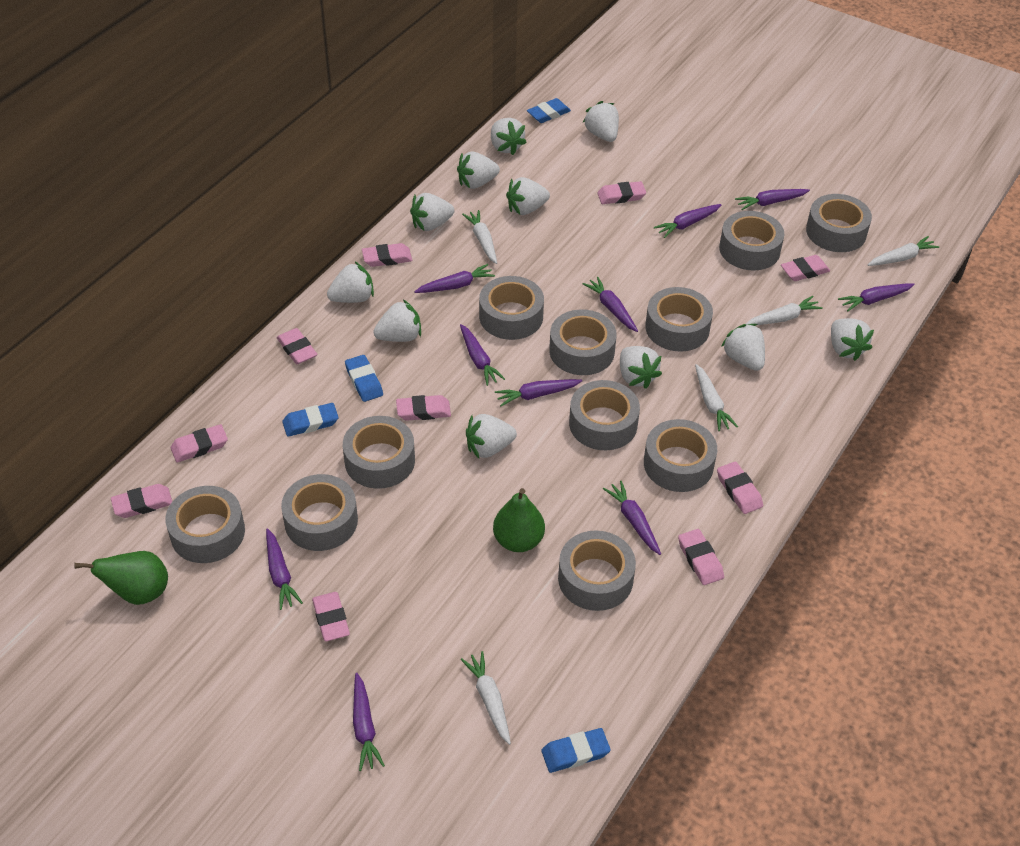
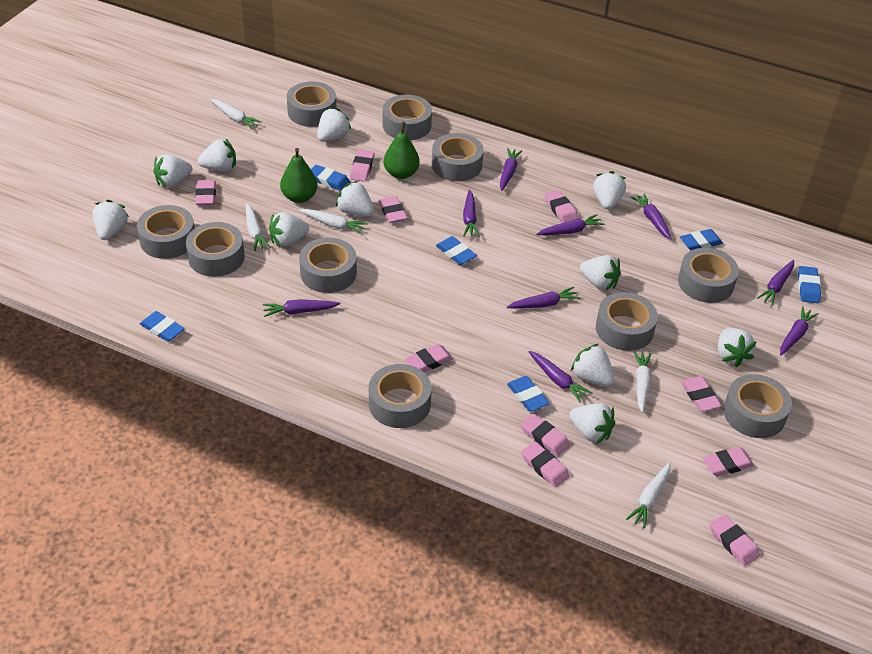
blue eraser: [282,403,338,437] [345,355,383,402] [527,98,571,123] [541,728,611,773] = 4 -> [140,311,185,342] [311,165,350,191] [436,236,477,265] [507,376,550,412] [680,229,723,251] [798,266,821,303] = 6
grey tape: [165,486,245,563] [281,474,358,551] [343,416,415,489] [479,276,544,340] [549,309,617,375] [558,531,636,611] [569,380,640,450] [644,419,717,492] [645,287,713,352] [719,211,784,271] [806,194,872,252] = 11 -> [137,205,195,259] [186,222,245,277] [287,81,336,127] [299,237,357,293] [369,364,432,428] [382,95,432,140] [432,133,484,181] [596,292,658,351] [678,248,739,303] [723,374,792,438] = 10
purple carrot: [266,528,303,610] [353,673,385,771] [414,264,495,293] [460,324,505,386] [495,379,582,406] [583,277,638,332] [603,481,661,555] [654,204,722,238] [735,189,810,210] [838,283,915,312] = 10 -> [263,299,341,317] [463,190,480,237] [500,148,522,191] [507,287,580,309] [529,351,592,402] [536,214,604,235] [631,193,672,240] [757,260,794,306] [780,306,819,356] = 9

